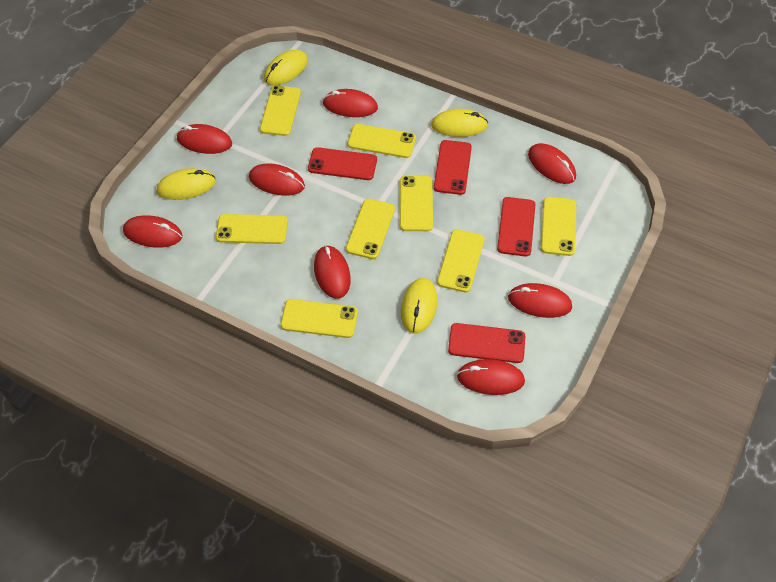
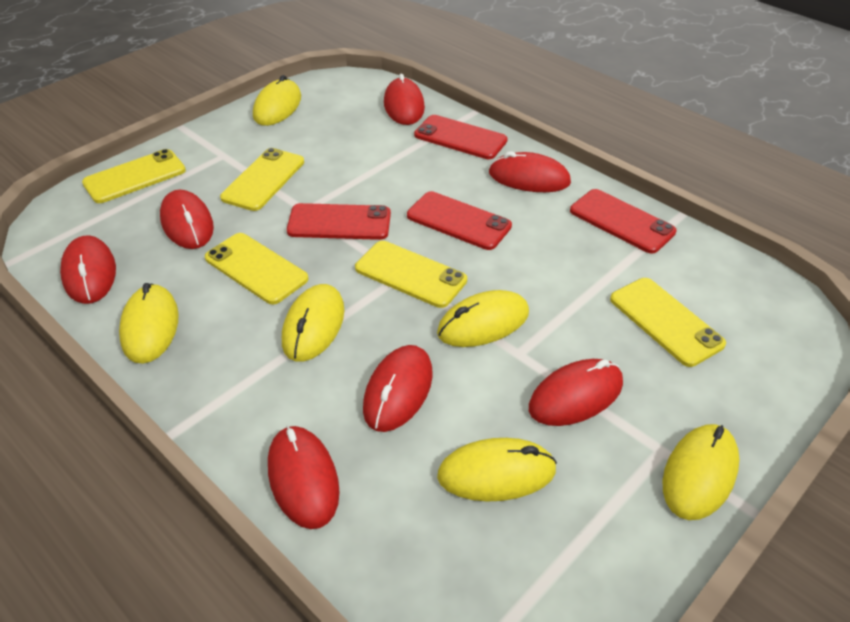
red mouse: [123,215,182,248] [177,124,232,154] [249,163,305,196] [314,245,351,299] [323,89,378,117] [457,359,525,395] [508,283,572,318] [528,143,576,184] = 8 -> [60,235,116,304] [160,190,214,249] [268,425,340,529] [363,345,433,432] [384,73,425,125] [489,151,571,192] [529,359,623,426] = 7
yellow mouse: [157,168,216,200] [264,50,308,86] [401,278,438,334] [431,109,488,137] = 4 -> [119,283,179,363] [253,75,301,126] [282,284,344,361] [437,290,529,347] [437,438,557,502] [662,424,739,520] = 6
yellow phone: [216,214,288,244] [260,86,301,136] [280,299,358,338] [346,199,395,259] [347,124,416,158] [400,176,433,231] [437,229,484,293] [541,197,576,256] = 8 -> [82,149,186,203] [205,233,308,304] [220,148,304,211] [355,241,467,308] [610,278,726,367] = 5

